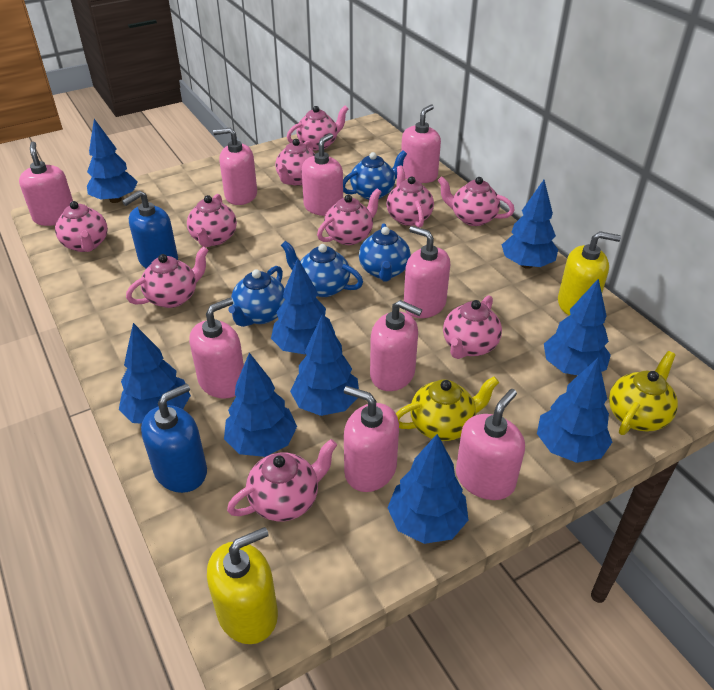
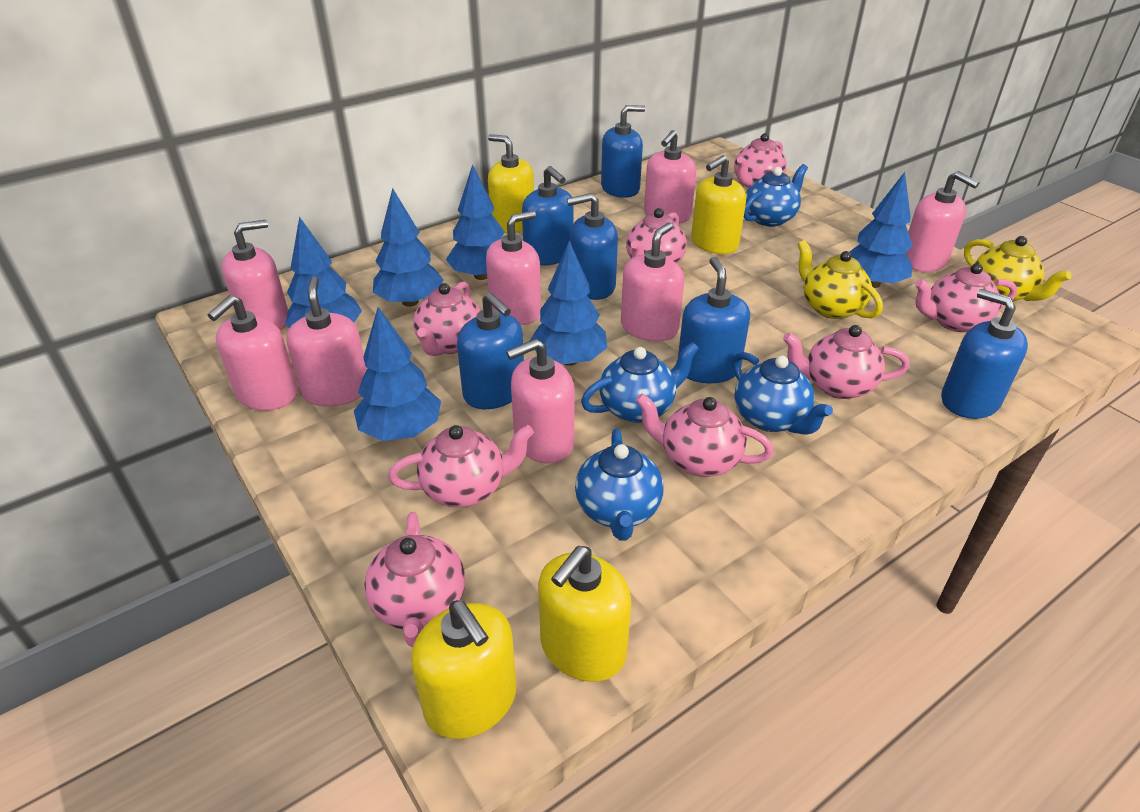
blue soap dispenser: [122,191,178,269] [141,383,207,493] = 2 -> [457,293,524,409] [522,166,574,266] [567,193,618,300] [601,105,645,198] [678,257,750,383] [941,289,1028,419] = 6
blue tree: [87,119,138,203] [119,323,191,424] [224,353,297,457] [271,258,335,354] [290,314,359,416] [388,434,468,544] [502,180,558,269] [537,358,612,463] [544,278,611,375] = 9 -> [285,217,362,328] [354,307,441,441] [373,188,443,307] [446,164,505,280] [530,241,607,366] [850,172,913,288] = 6
pink soap dispenser: [19,141,73,226] [189,298,244,399] [213,128,257,205] [302,133,343,216] [344,386,399,492] [370,300,422,391] [401,104,441,183] [404,226,450,318] [456,389,525,500] = 9 -> [208,295,298,411] [222,220,288,330] [286,276,367,407] [486,211,541,325] [506,338,575,463] [621,223,684,342] [644,130,696,224] [906,171,980,272] = 8
pink teapot: [55,201,108,252] [126,246,209,308] [187,194,237,247] [227,439,337,521] [275,139,315,186] [287,106,348,151] [317,188,381,245] [386,166,434,228] [437,176,515,226] [443,295,502,359] = 10 -> [364,512,465,648] [388,425,534,508] [413,282,481,356] [626,208,687,263] [635,393,774,477] [734,133,787,188] [783,325,910,399] [915,263,1017,332] = 8
yellow soap dispenser: [207,527,278,644] [558,231,621,316] = 2 -> [411,600,516,739] [488,134,534,234] [538,546,631,682] [691,155,746,254] = 4

